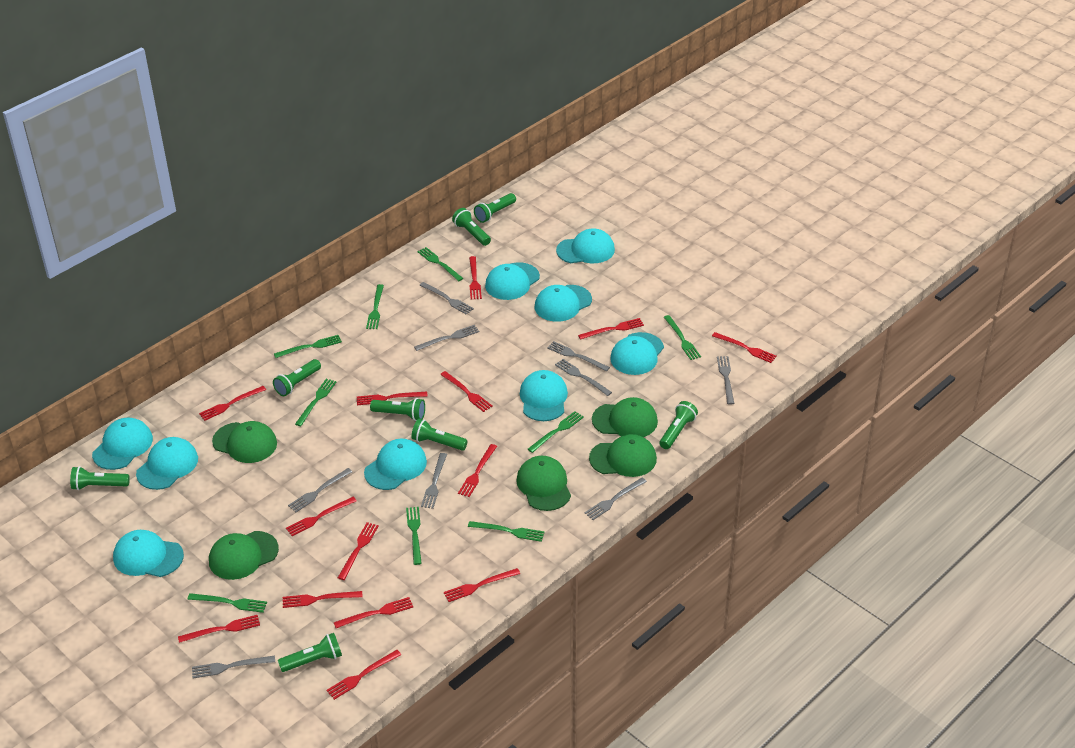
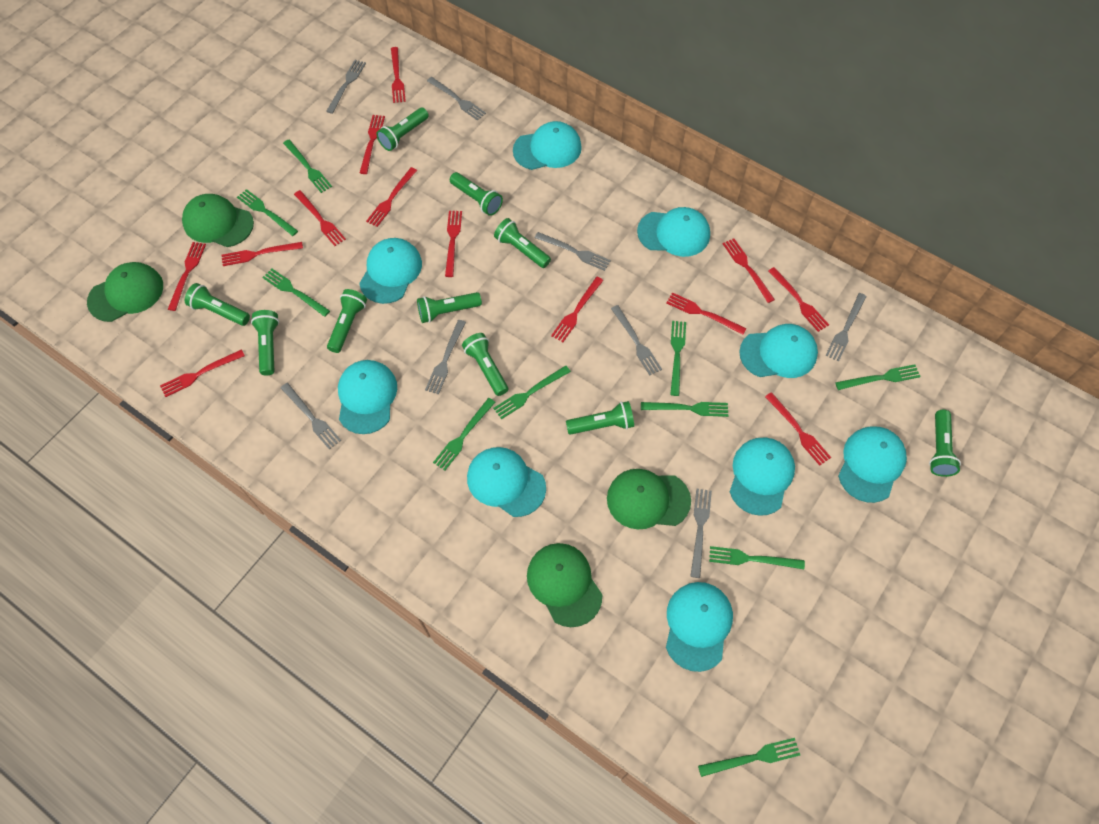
green cap: [209,531,279,580] [212,421,277,463] [516,456,571,511] [589,434,657,477] [592,397,658,437] = 5 -> [87,262,163,322] [182,194,254,247] [527,543,602,627] [607,469,691,529] = 4
green flashlight: [70,466,130,490] [273,359,321,396] [278,633,342,672] [370,398,425,421] [411,419,468,451] [452,208,491,246] [474,193,516,223] [660,401,698,449] = 8 -> [185,283,250,326] [251,310,279,375] [327,289,367,353] [376,108,429,151] [417,292,482,323] [450,172,503,216] [462,333,508,396] [494,218,551,268] [566,401,634,435] [929,410,961,477] = 10
green fork: [187,593,267,613] [274,335,342,358] [295,379,337,426] [366,284,384,329] [406,507,422,565] [417,247,464,281] [468,521,545,542] [528,411,584,453] [664,315,701,360] = 9 -> [237,189,298,236] [262,268,330,317] [283,140,332,193] [433,398,495,471] [493,365,571,419] [641,402,728,417] [670,321,686,396] [698,738,800,777] [709,546,805,569] [835,364,921,390] = 10
grey fork: [192,655,275,678] [288,468,352,512] [414,325,479,351] [419,282,474,315] [421,453,447,509] [547,341,610,372] [555,359,612,396] [584,478,647,520] [717,356,734,405] = 9 -> [281,383,341,450] [326,60,366,114] [425,320,466,395] [427,77,486,121] [534,232,611,271] [611,305,662,375] [690,489,712,578] [825,293,867,362] = 8
red fork: [178,615,260,643] [199,386,266,421] [283,591,362,608] [286,497,357,536] [326,650,401,700] [334,597,413,628] [338,522,379,580] [357,392,428,405] [440,371,493,412] [444,568,520,602] [458,444,497,497] [469,256,482,300] [578,318,644,340] [712,332,777,363] = 14 -> [160,349,245,397] [168,242,206,311] [222,242,303,266] [294,190,346,246] [360,115,385,174] [366,167,417,227] [391,47,406,103] [445,211,462,277] [551,277,604,342] [666,292,747,335] [723,238,775,303] [765,392,831,466] [768,267,829,332] = 13

